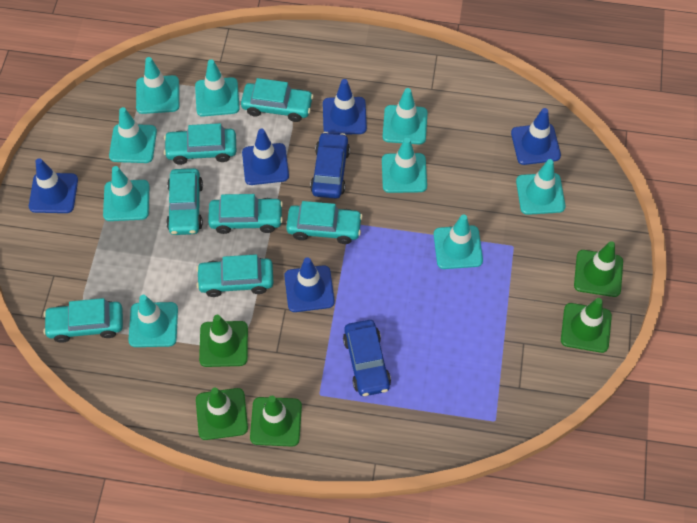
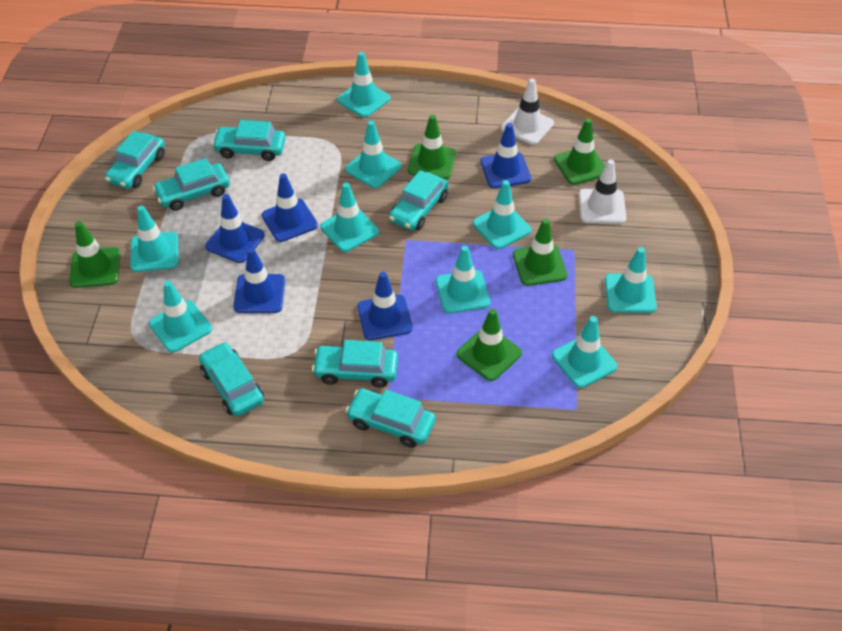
blue car: [310,132,350,199] [343,320,391,396] = 2 -> none = 0
white traffic cone: none = 0 -> [501,78,554,145] [579,159,626,224] = 2

